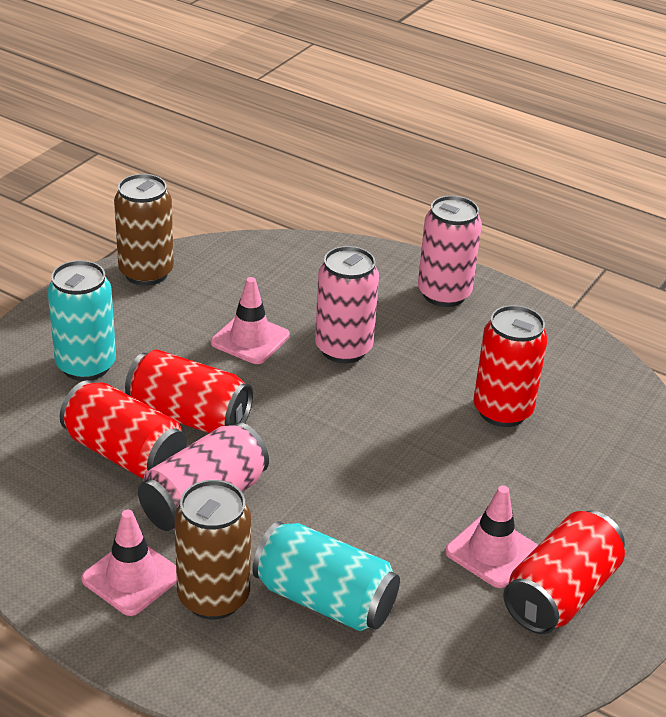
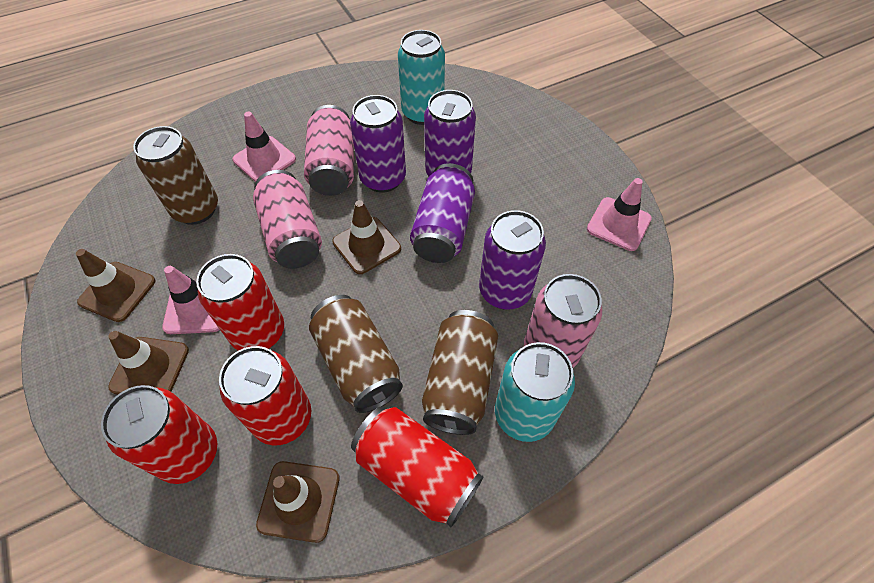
brown can: [114,174,174,286] [174,480,251,619] = 2 -> [133,126,218,225] [309,295,403,413] [422,310,498,435] = 3
brown traffic cone: none = 0 -> [76,249,155,322] [108,331,189,395] [256,461,340,543] [332,200,401,274] = 4
purple can: none = 0 -> [350,95,406,193] [410,163,475,263] [424,90,476,176] [479,210,546,310] = 4

